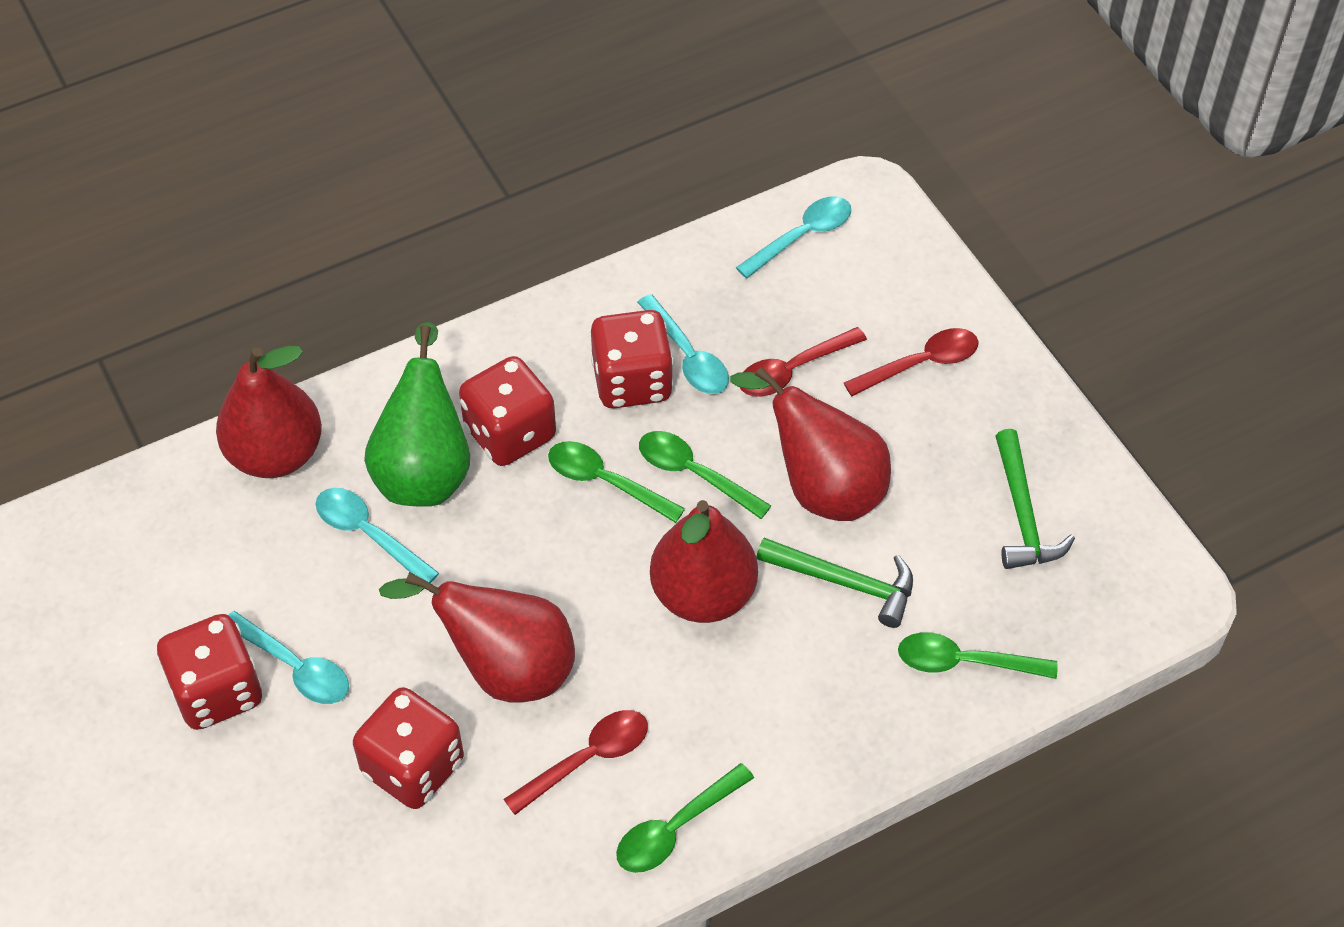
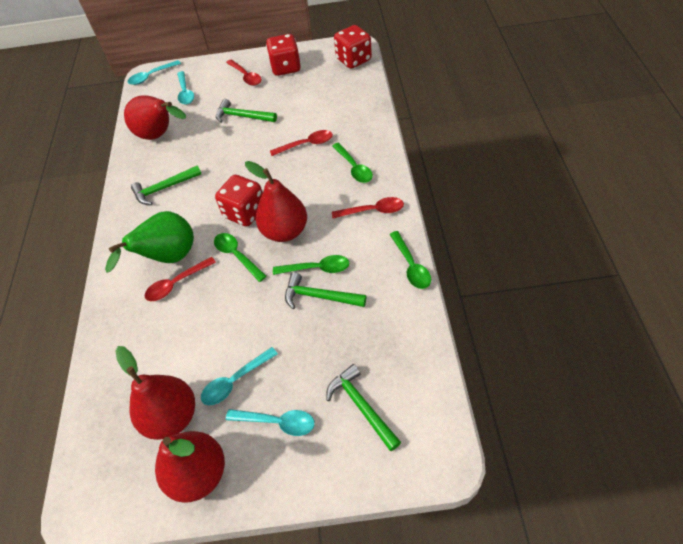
green hammer: [757,538,913,628] [996,429,1075,569] = 2 -> [131,165,201,205] [216,99,277,123] [285,273,366,309] [326,364,401,451] = 4
red dice: [157,614,262,730] [353,687,464,809] [459,356,556,466] [591,310,673,408] = 4 -> [215,175,263,226] [266,34,301,76] [334,25,372,69] = 3
red spoon: [504,710,648,815] [740,327,867,397] [844,328,979,396] = 3 -> [145,257,216,301] [226,59,261,86] [270,130,333,156] [332,197,404,218] = 4

